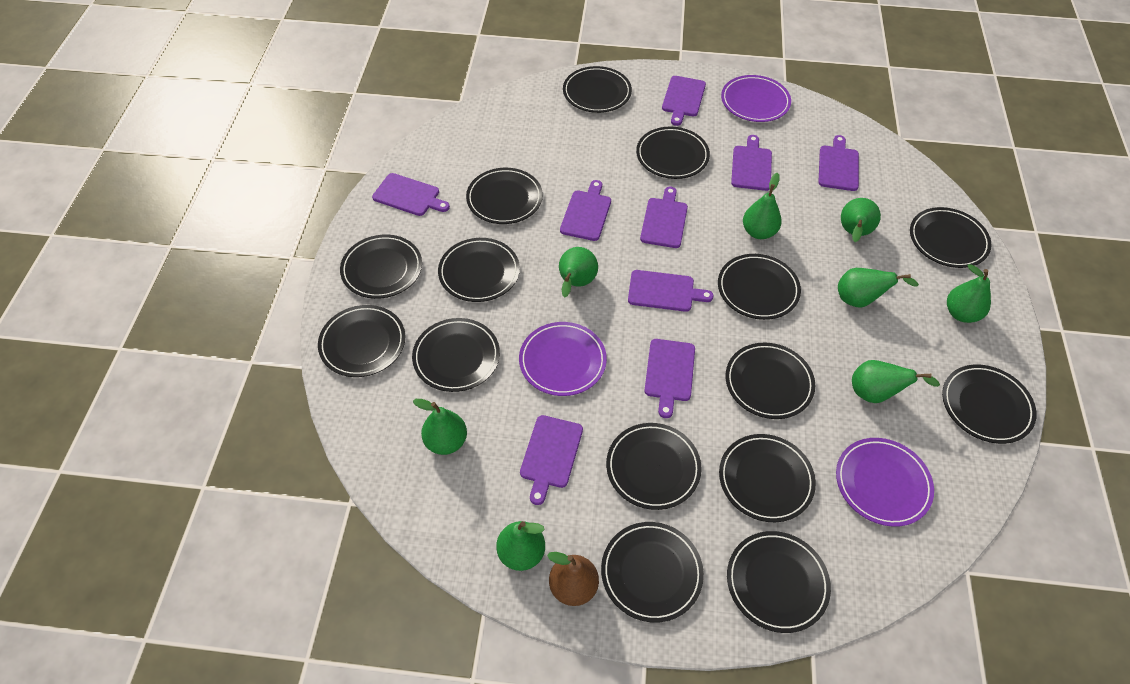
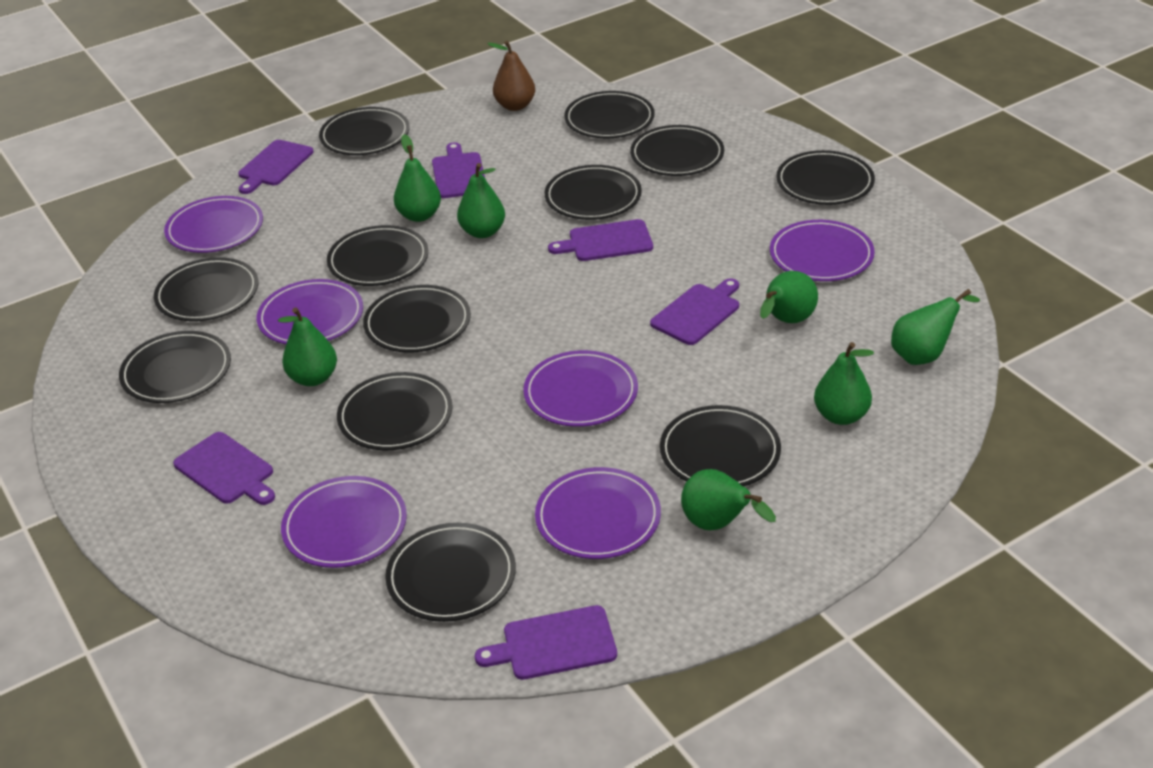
black plate: [318,305,405,377] [340,235,422,299] [412,318,500,392] [438,238,520,302] [466,168,543,224] [563,66,632,113] [601,522,704,623] [606,423,702,510] [636,127,710,179] [718,254,801,320] [719,434,816,522] [725,342,815,419] [727,531,831,633] [910,207,992,268] [942,365,1037,444] = 15 -> [119,331,231,403] [154,257,259,321] [319,107,410,155] [327,225,428,286] [337,372,453,450] [363,285,471,353] [385,523,516,622] [544,165,642,220] [564,91,655,138] [630,125,724,176] [660,405,781,486] [776,150,875,205] = 12
green pear: [413,399,467,455] [496,521,545,571] [559,247,598,298] [743,173,782,239] [838,268,919,308] [841,198,881,242] [852,360,940,403] [947,264,991,323] = 8 -> [278,308,337,386] [394,134,441,222] [457,163,505,238] [681,469,776,530] [760,271,818,323] [814,342,874,425] [891,289,980,365] = 7
purple cutting board: [372,173,450,216] [520,415,583,505] [560,180,611,241] [628,270,714,312] [640,187,688,248] [644,339,695,418] [662,76,706,126] [731,135,772,191] [818,135,859,191] = 9 -> [173,432,275,505] [238,140,314,194] [432,142,485,198] [475,605,617,680] [548,219,653,261] [650,278,739,345] = 6
purple plate: [519,322,607,396] [721,75,791,122] [836,438,934,527] = 3 -> [164,196,263,253] [257,279,363,344] [281,476,407,568] [523,350,638,427] [535,467,661,559] [770,220,875,281] = 6

